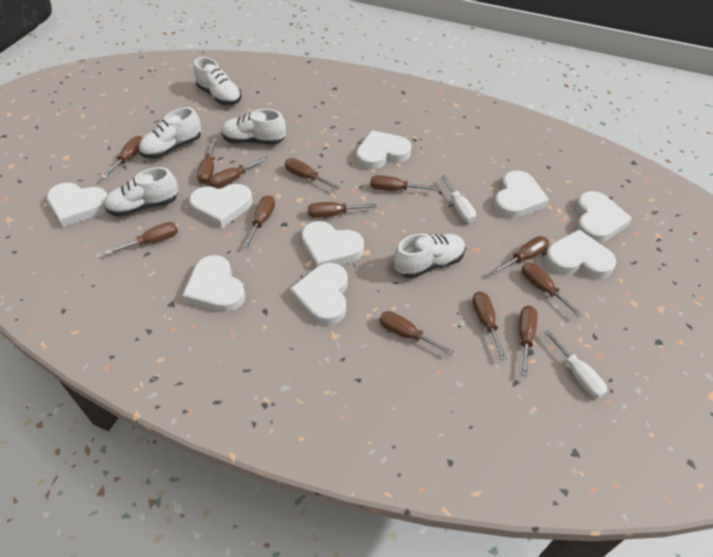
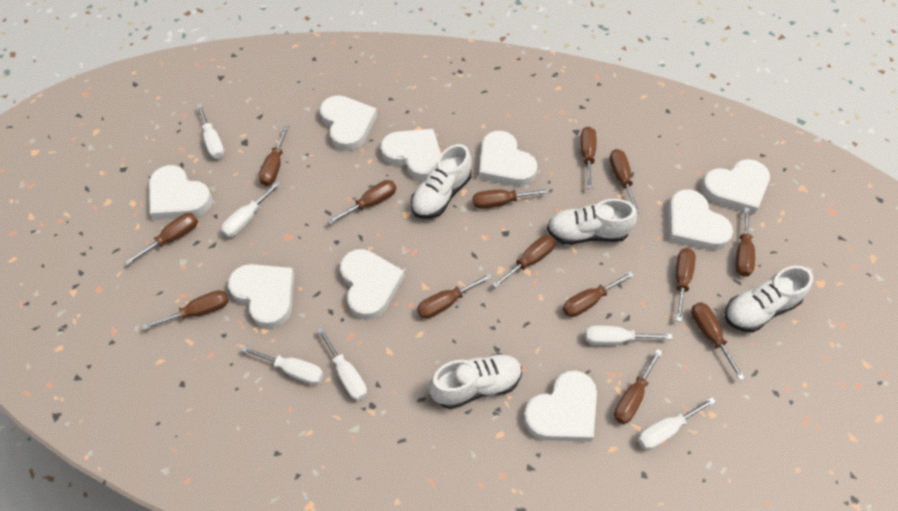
brown screwdriver: [102,136,143,178] [105,222,178,255] [197,139,217,184] [209,157,268,188] [243,195,275,248] [285,158,339,189] [308,202,376,218] [370,175,437,191] [379,311,454,355] [473,291,507,360] [491,236,549,275] [519,306,538,377] [522,263,583,318] = 13 -> [125,213,198,265] [143,290,229,330] [259,125,289,186] [328,180,396,225] [417,273,492,319] [473,189,550,209] [492,235,555,288] [563,271,634,317] [580,127,596,189] [609,149,640,213] [614,349,662,424] [676,248,696,322] [691,302,745,380] [735,208,755,277] = 14
white screwdriver: [441,175,476,223] [544,330,607,398] = 2 -> [197,104,224,159] [221,181,281,237] [241,346,324,385] [317,327,367,401] [585,326,673,345] [638,397,716,450] = 6
white shoe: [104,167,178,217] [139,107,201,158] [194,57,242,105] [221,109,286,145] [394,233,466,278] = 5 -> [411,144,472,219] [429,353,522,409] [547,199,637,245] [725,266,813,333] = 4

